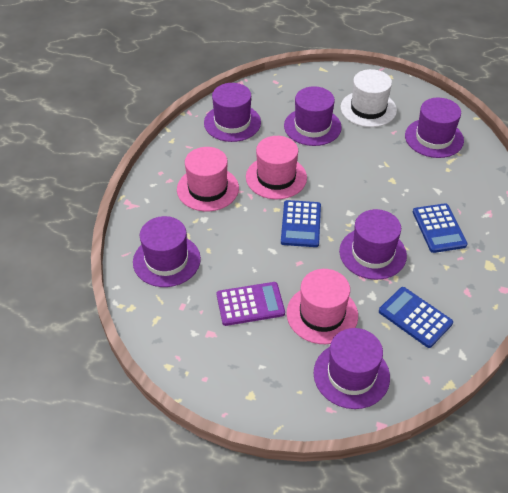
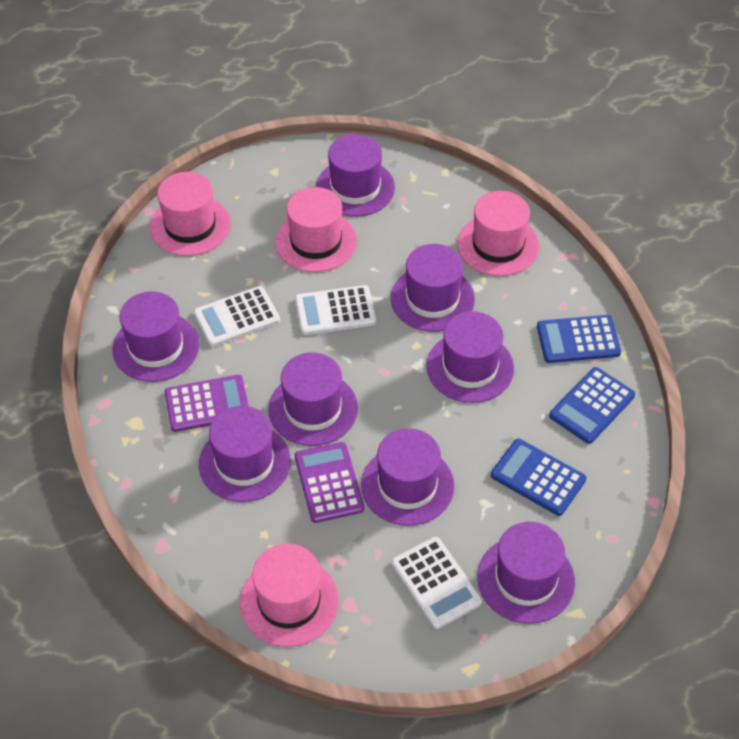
pink hat: [177,147,239,211] [246,136,307,199] [287,269,358,344] = 3 -> [150,172,231,256] [240,544,339,647] [275,187,357,272] [457,191,539,276] = 4
purple calculator: [217,282,285,326] = 1 -> [165,375,249,432] [295,442,364,523] = 2
purple hat: [133,216,201,287] [204,83,261,142] [284,86,342,146] [314,328,390,409] [339,209,407,280] [405,98,464,158] = 6 -> [112,291,199,382] [199,406,291,502] [268,352,358,446] [316,134,395,217] [361,428,454,526] [391,244,475,332] [426,311,514,403] [477,522,575,624] = 8
white calculator: none = 0 -> [194,286,280,347] [295,285,376,335] [391,537,482,629] = 3
white hat: [341,69,397,127] = 1 -> none = 0

